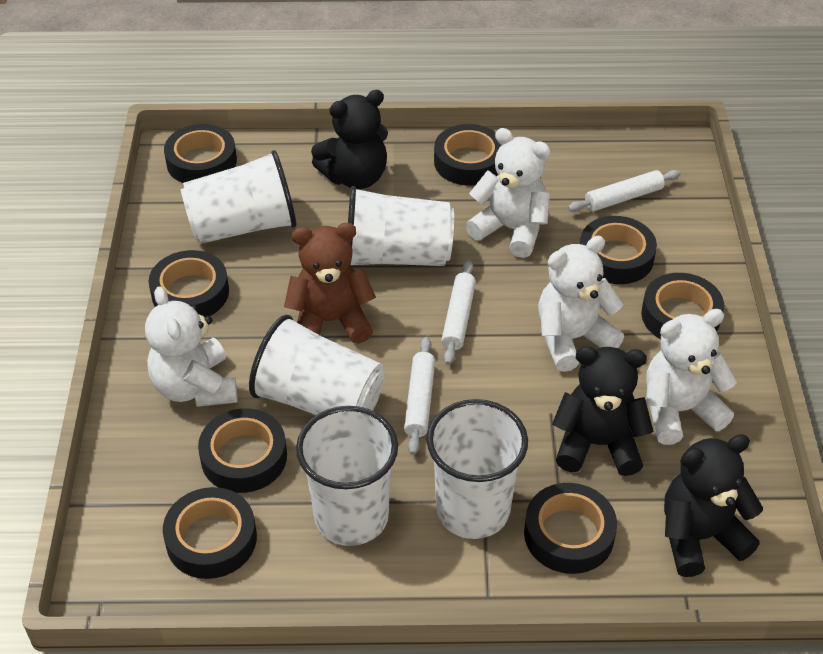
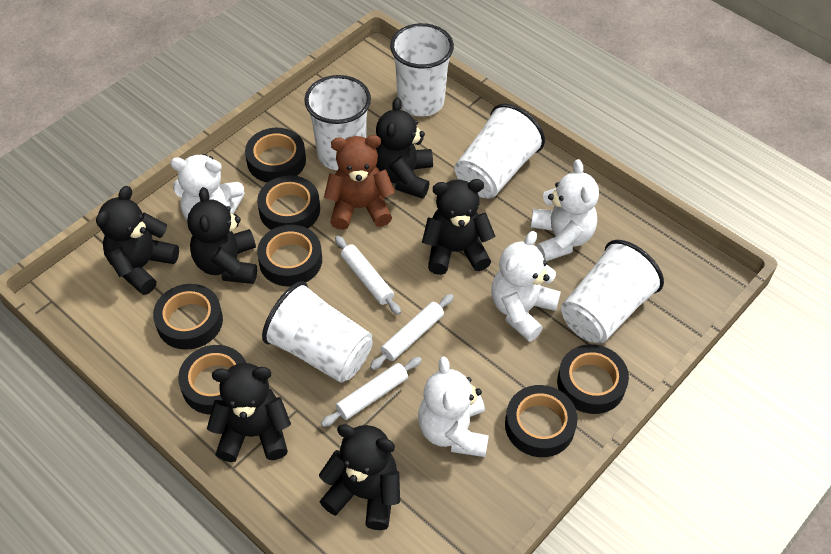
black tape: [148,250,229,317] [163,487,257,579] [164,124,237,183] [198,408,287,493] [434,124,501,186] [524,483,617,574] [580,216,657,284] [641,273,724,339] = 8 -> [153,284,223,350] [178,345,246,415] [245,128,306,183] [257,175,320,230] [257,225,322,286] [505,385,578,457] [557,344,629,414] = 7
black teddy bear: [311,90,388,189] [552,346,654,476] [664,434,763,577] = 3 -> [96,186,179,295] [187,187,257,284] [207,363,291,462] [319,424,400,530] [376,97,433,199] [422,179,495,275] = 6

